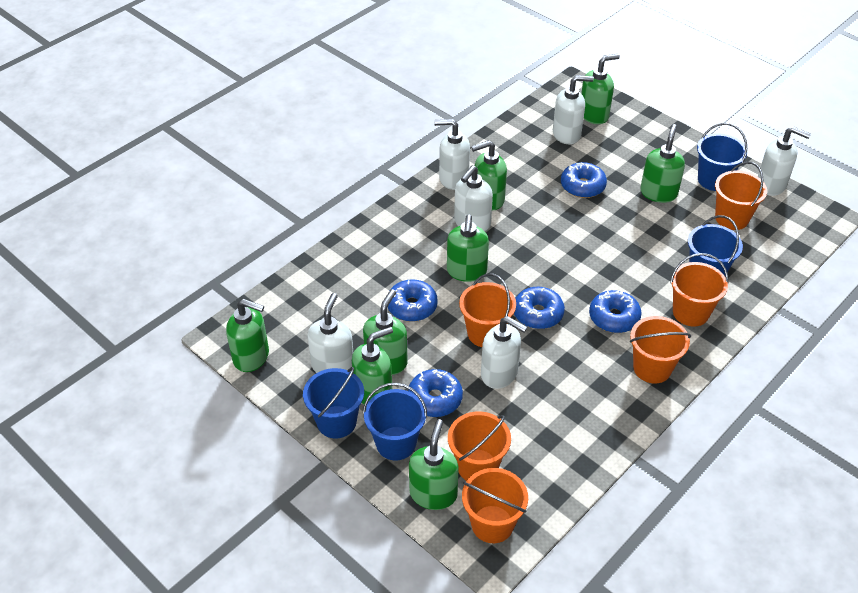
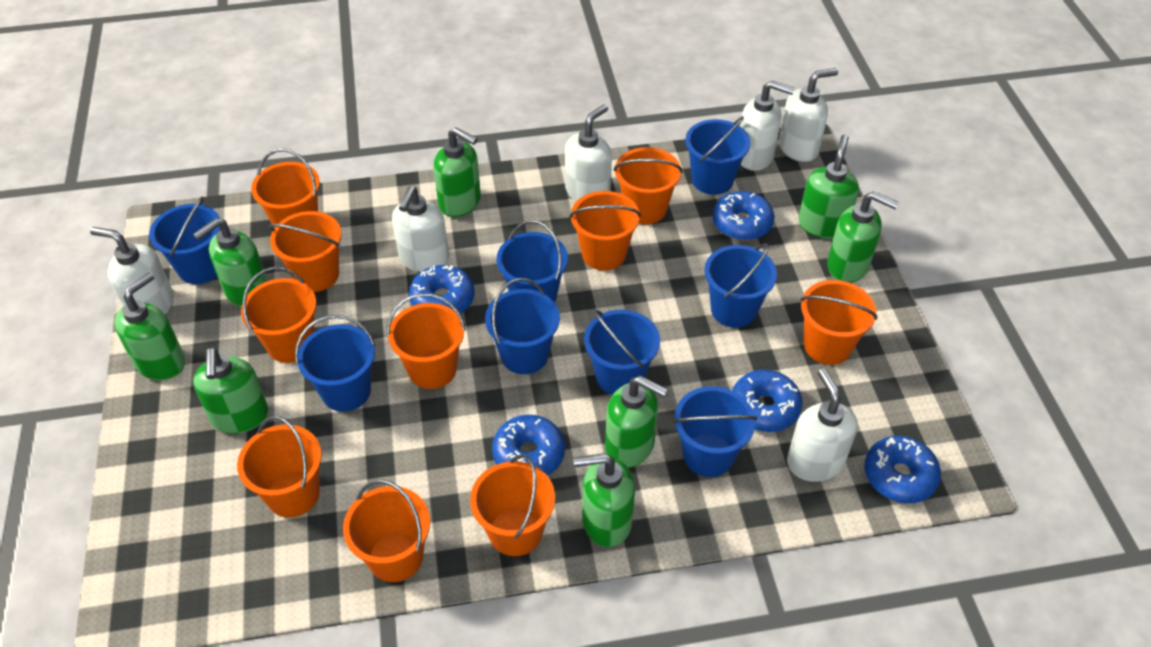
blue bucket: [303,367,364,439] [363,383,427,460] [688,215,743,276] [697,123,747,191] = 4 -> [149,197,221,284] [295,315,376,412] [485,278,560,374] [497,220,568,302] [584,310,660,395] [673,386,757,477] [685,116,750,195] [704,243,777,328] = 8
orange bucket: [448,411,511,481] [459,273,516,347] [462,468,528,543] [630,316,691,384] [670,253,728,327] [715,162,767,230] = 6 -> [237,416,322,518] [241,267,316,363] [251,148,320,228] [269,211,342,292] [343,479,430,582] [387,293,466,389] [470,454,555,556] [569,191,641,271] [614,147,683,224] [800,280,877,365] = 10

